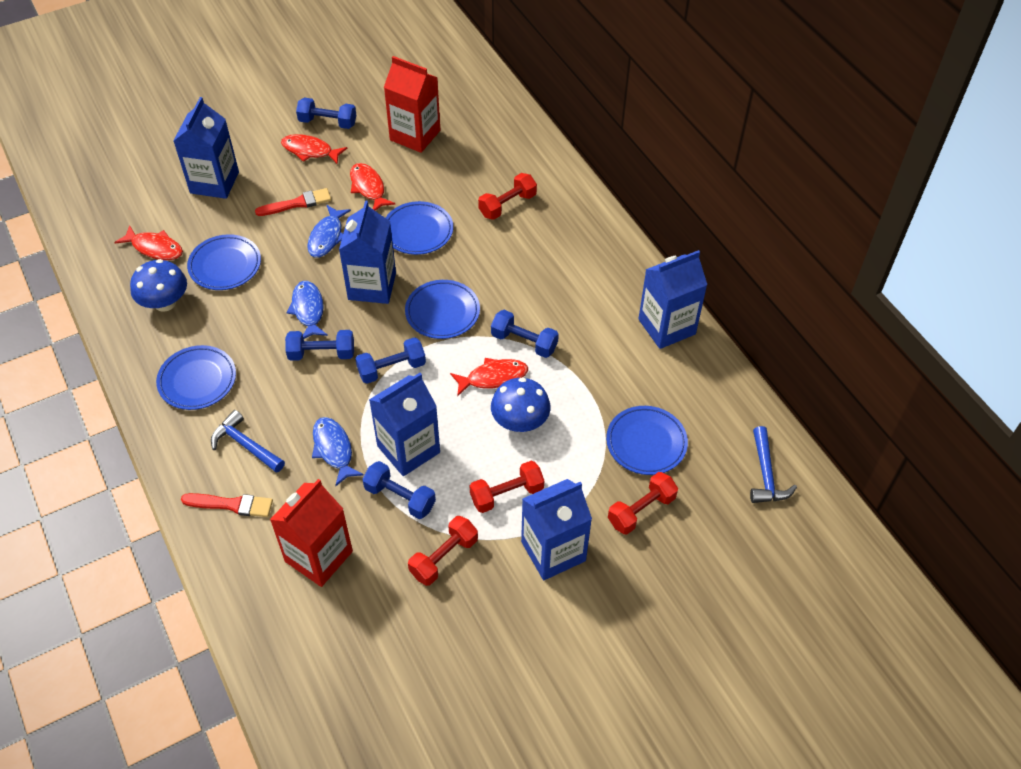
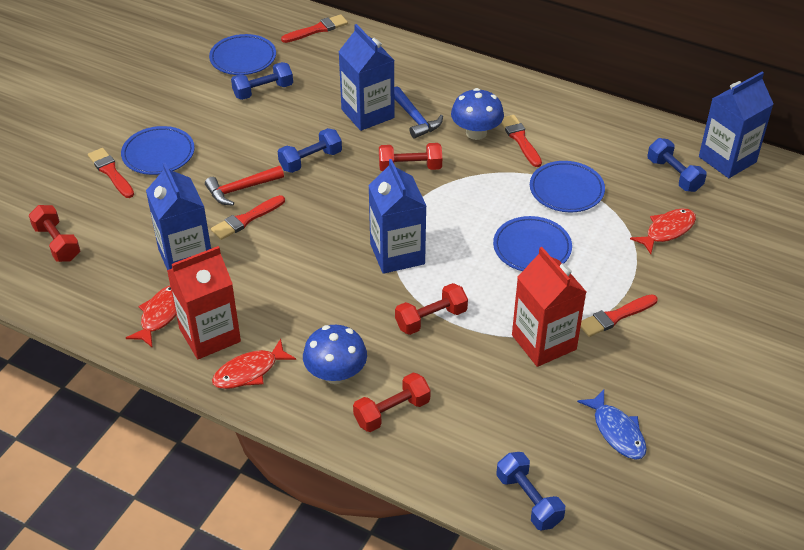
blue carton: [174,97,239,199] [339,201,396,304] [369,373,440,476] [521,479,592,580] [639,250,707,349] = 5 -> [146,162,211,270] [338,24,395,131] [368,159,426,274] [699,72,773,178] = 4
blue dumbbell: [285,330,354,361] [296,97,356,129] [355,337,426,384] [362,461,436,519] [491,310,559,358] = 5 -> [231,62,293,100] [278,128,342,173] [496,452,565,531] [648,138,707,192] = 4
blue fish: [286,281,328,339] [307,205,351,258] [312,417,364,486] = 3 -> [577,389,647,460] = 1
blue hammer: [211,410,285,473] [750,426,797,503] = 2 -> [394,86,443,139] = 1
blue plate: [156,345,236,410] [187,234,261,290] [386,201,453,255] [405,280,480,339] [606,406,688,475] = 5 -> [121,126,195,175] [209,34,276,75] [493,216,572,271] [530,161,605,212] = 4
red brush: [181,493,273,517] [255,188,331,216] = 2 -> [88,148,134,198] [211,195,285,240] [281,14,348,43] [501,115,542,167] [580,294,658,337] = 5
red fish: [114,225,183,260] [281,134,347,164] [350,163,395,211] [450,358,528,397] = 4 -> [126,285,176,348] [212,339,296,389] [630,208,696,254] = 3
red hammer: none = 0 -> [205,166,284,206] = 1

